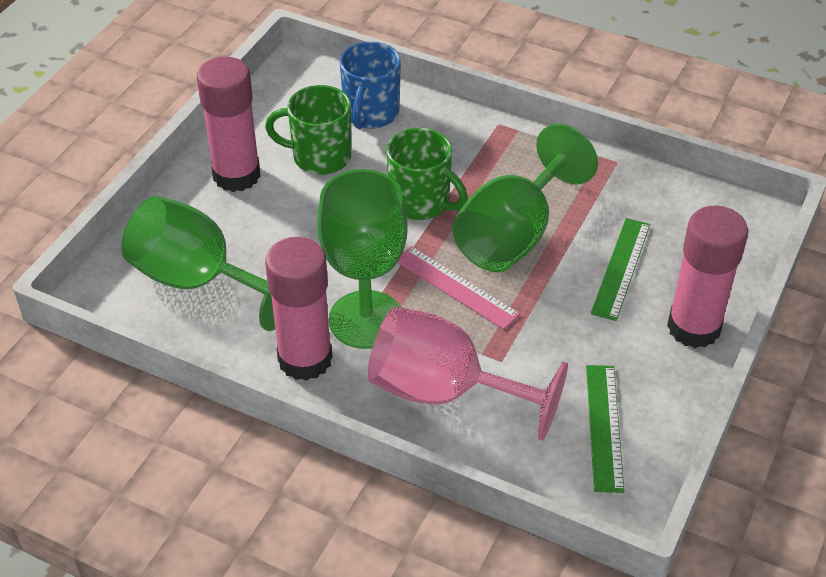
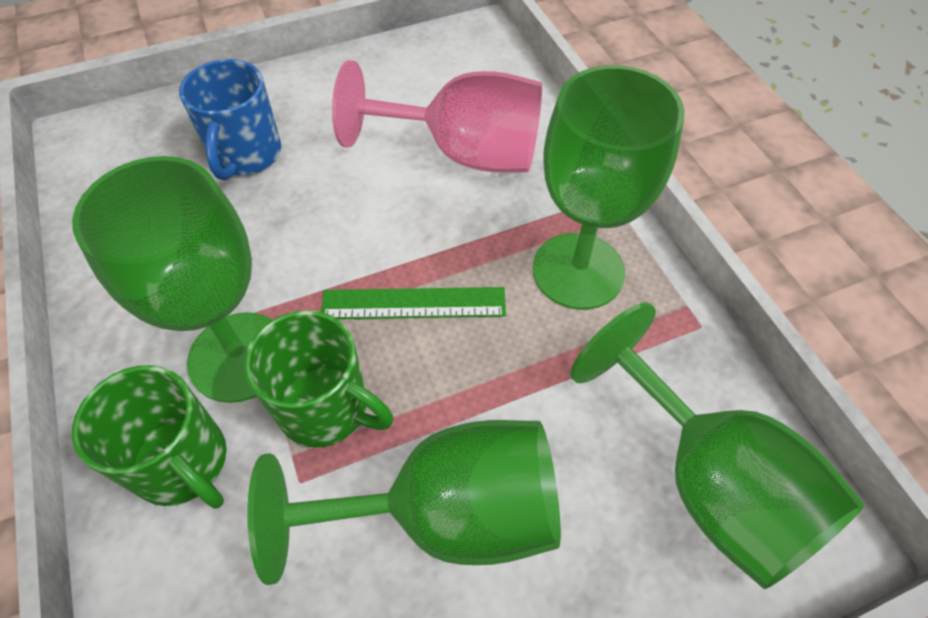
green goblet: [121,196,275,331] [317,169,408,349] [452,124,598,272] = 3 -> [72,156,273,403] [247,420,561,585] [533,65,685,310] [570,302,865,589] = 4
green ruler: [586,365,624,493] [591,218,650,321] = 2 -> [321,287,506,319] = 1
pink glue stick: [197,57,261,192] [265,237,332,381] [667,206,748,348] = 3 -> none = 0
pink ruler: [398,246,520,330] = 1 -> none = 0

